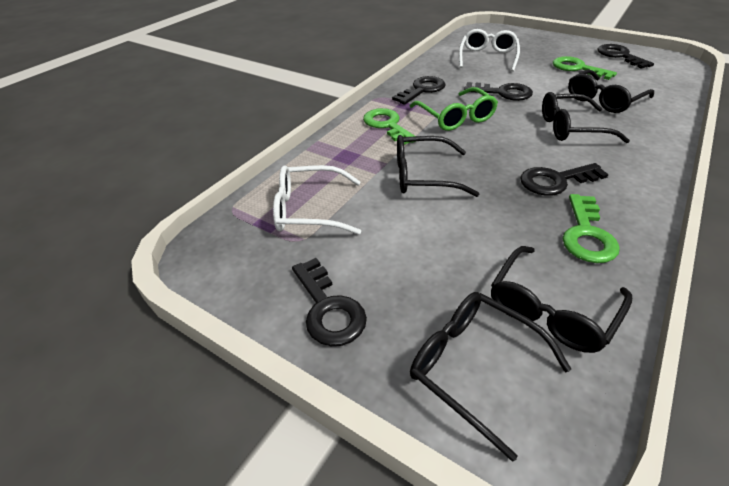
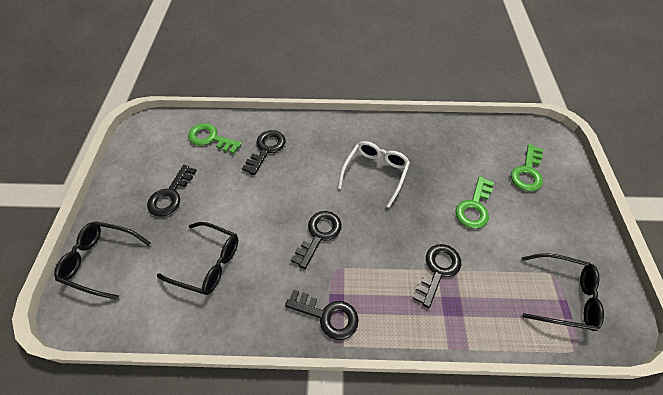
black glasses: [397,135,479,197] [410,292,571,462] [491,246,632,353] [542,92,630,143] [568,69,654,113] = 5 -> [54,221,151,300] [157,222,238,295] [522,253,604,331] = 3
green glasses: [409,87,498,131] = 1 -> none = 0
white glasses: [273,165,361,235] [459,29,520,72] = 2 -> [338,141,410,208] = 1

